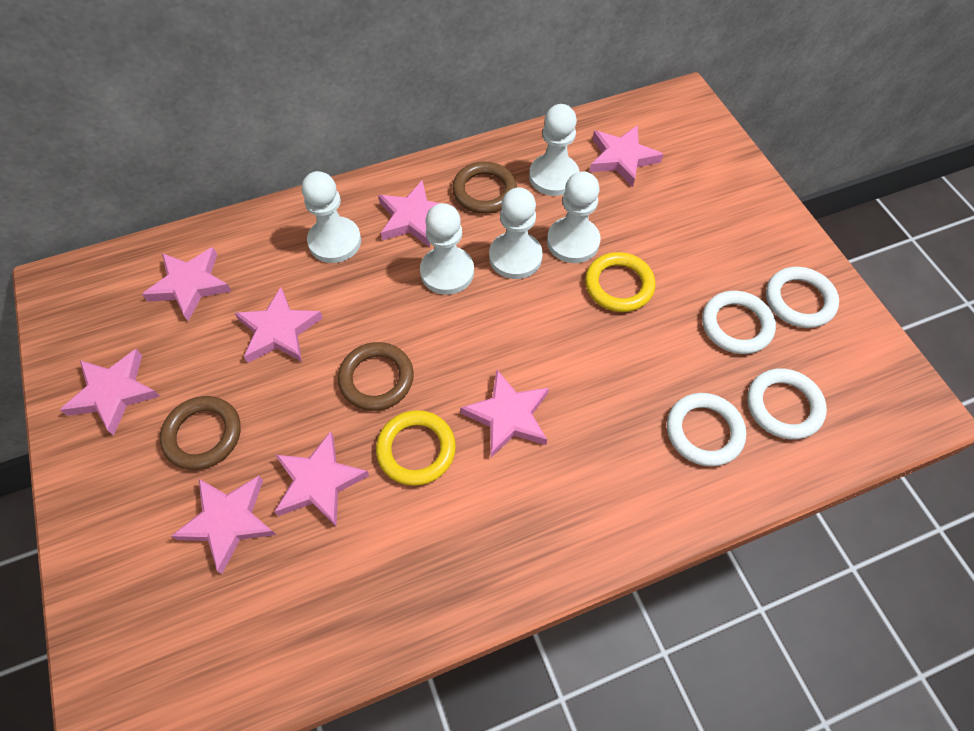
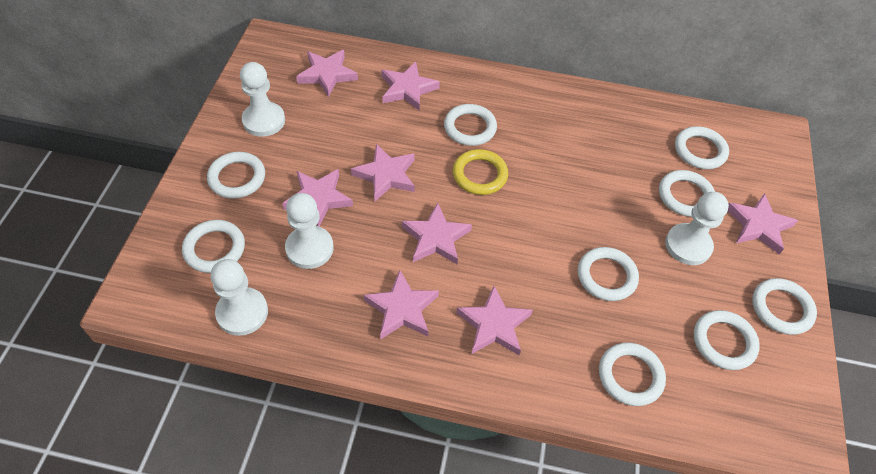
brown ring: [160,396,241,470] [338,342,414,411] [452,162,517,214] = 3 -> none = 0
white pawn: [302,171,361,263] [420,203,474,295] [489,188,543,279] [529,104,579,196] [547,171,600,263] = 5 -> [210,259,268,336] [240,62,285,137] [285,193,334,269] [665,192,729,265] = 4
white ring: [667,393,746,466] [702,291,776,354] [747,368,827,440] [766,267,839,328] = 4 -> [182,220,245,273] [207,152,265,199] [444,104,497,146] [578,247,639,301] [599,342,666,406] [659,170,715,217] [675,126,729,169] [694,310,760,370] [752,278,817,335] = 9
yellow ring: [376,410,456,486] [585,252,656,312] = 2 -> [453,149,508,195] = 1

